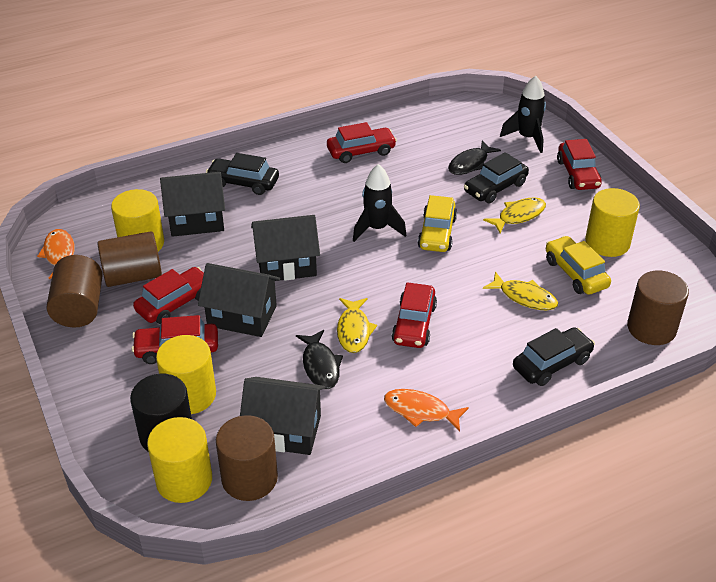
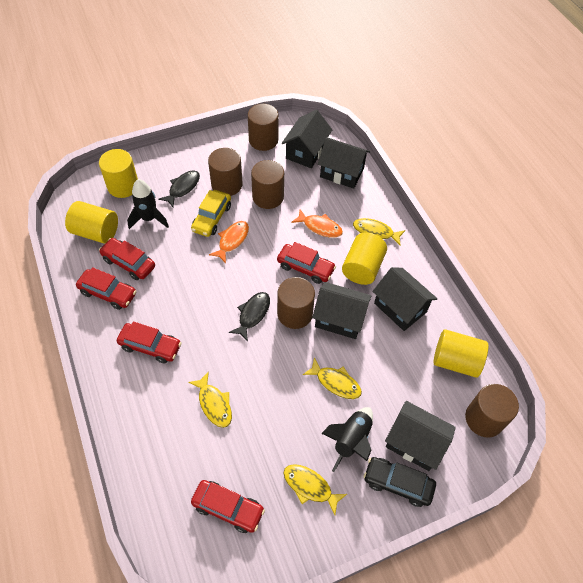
black car: [206,153,279,195] [464,152,529,203] [513,327,595,386] = 3 -> [363,457,436,507] = 1
black cylinder: [130,374,192,451] = 1 -> none = 0
black house: [160,172,225,237] [198,263,280,337] [240,377,325,455] [251,215,320,281] = 4 -> [282,110,332,168] [312,282,371,339] [318,137,370,189] [372,267,437,331] [385,401,456,471] = 5
brown cylinder: [47,255,103,327] [97,231,162,287] [216,415,278,501] [627,271,689,345] = 4 -> [208,148,243,196] [248,104,279,151] [251,160,284,209] [277,277,315,329] [465,384,519,438] = 5
yellow car: [418,195,457,252] [546,236,611,295] = 2 -> [191,190,231,237] = 1
yellow fish: [337,298,377,353] [483,197,546,233] [483,272,558,310] = 3 -> [188,371,232,428] [284,464,347,515] [303,357,362,399] [353,218,405,245] = 4

